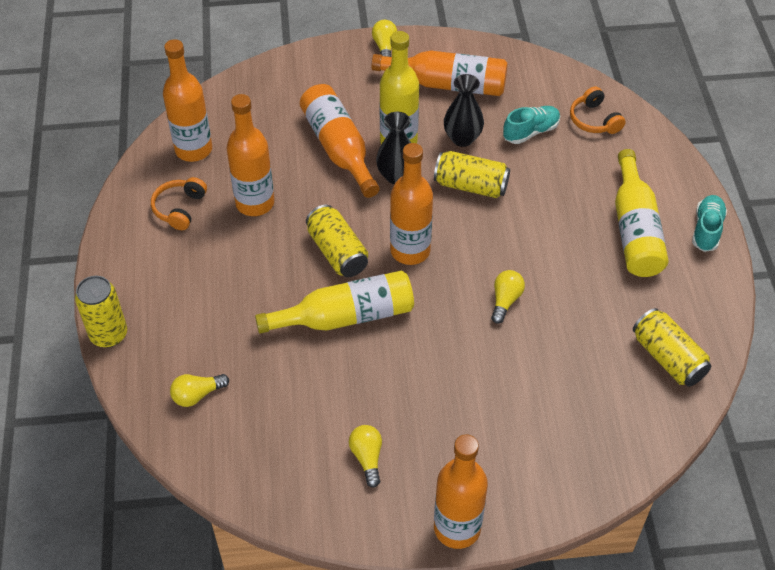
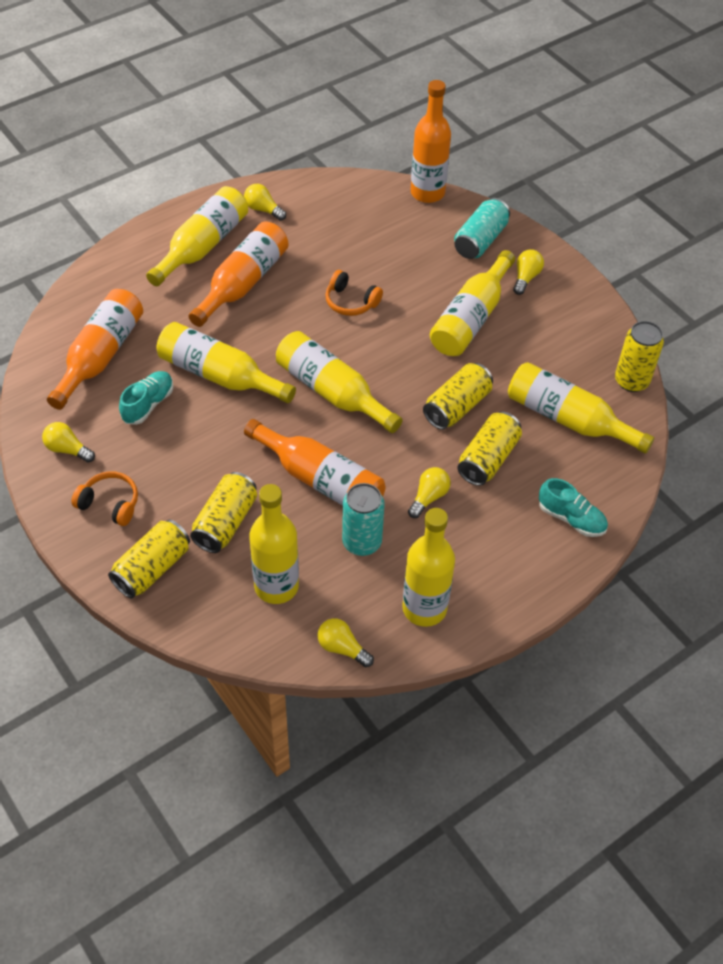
black vase: [376,112,411,184] [444,74,484,147] = 2 -> none = 0
orange bottle: [163,39,212,162] [227,94,274,216] [300,84,380,198] [371,51,507,96] [390,143,433,265] [434,435,488,549] = 6 -> [47,289,143,410] [189,222,288,327] [244,419,385,506] [411,80,451,203] = 4
turquoise can: none = 0 -> [342,483,385,556] [454,198,510,259] = 2
yellow bottle: [255,271,414,334] [380,31,419,144] [615,149,669,277] = 3 -> [146,186,248,286] [157,322,296,403] [249,484,299,604] [276,331,403,433] [402,508,455,627] [430,250,515,356] [508,362,654,454] = 7
yellow can: [75,276,127,347] [306,205,368,277] [434,151,510,198] [633,308,711,387] = 4 -> [108,519,190,599] [190,472,257,553] [423,363,493,430] [457,412,522,486] [615,321,664,392] = 5
yellow light bulb: [170,374,229,407] [349,425,382,488] [372,20,397,57] [491,270,525,324] = 4 -> [42,422,95,463] [244,184,286,221] [318,618,374,667] [408,467,451,518] [513,249,544,295] = 5

